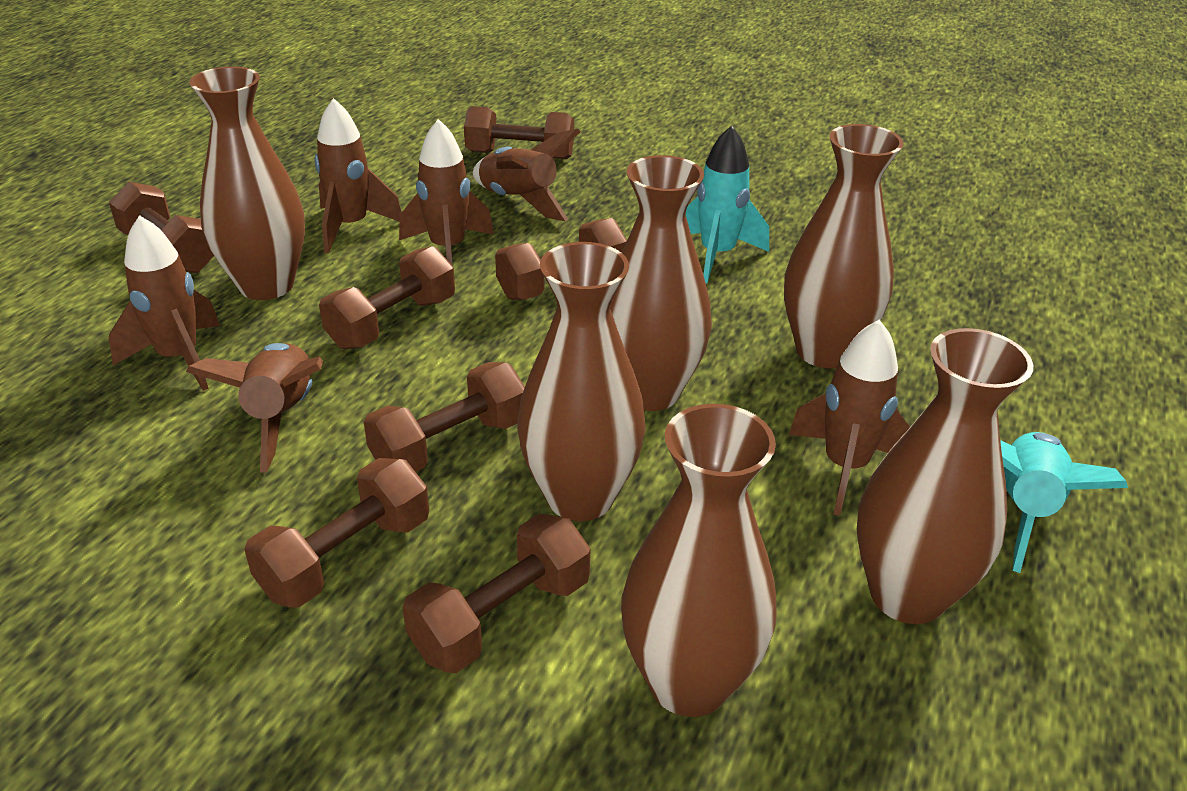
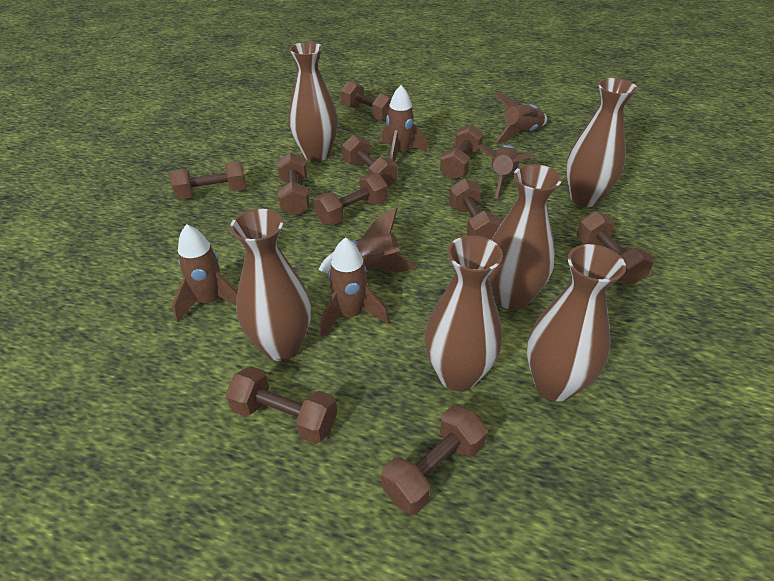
brown dumbbell: [109,182,214,273] [244,458,429,608] [319,246,455,350] [364,362,525,472] [403,514,591,673] [464,106,574,159] [495,218,627,300] = 7 -> [170,161,247,200] [226,366,337,444] [277,152,310,215] [314,173,388,225] [341,81,392,122] [342,135,398,188] [381,405,487,514] [440,124,484,180] [449,178,502,240] [577,211,654,284] = 10
turquoise rocket: [686,125,769,284] [1000,432,1128,573] = 2 -> none = 0

